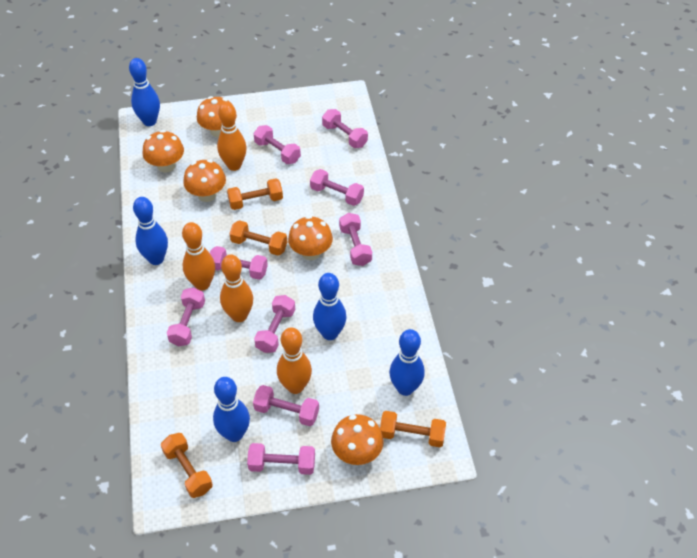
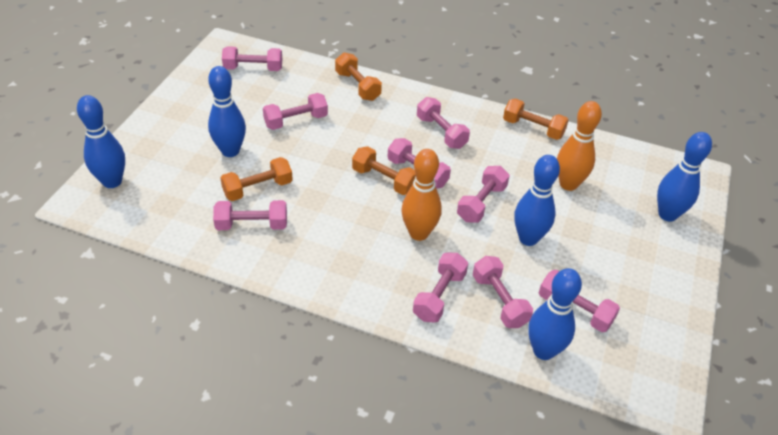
orange bowling pin: [182,222,215,290] [217,102,247,171] [220,255,253,322] [277,327,312,394] = 4 -> [401,149,442,241] [557,101,602,191] = 2
orange mushroom: [143,130,184,173] [183,159,226,202] [197,96,237,137] [288,215,333,260] [331,414,384,465] = 5 -> none = 0

